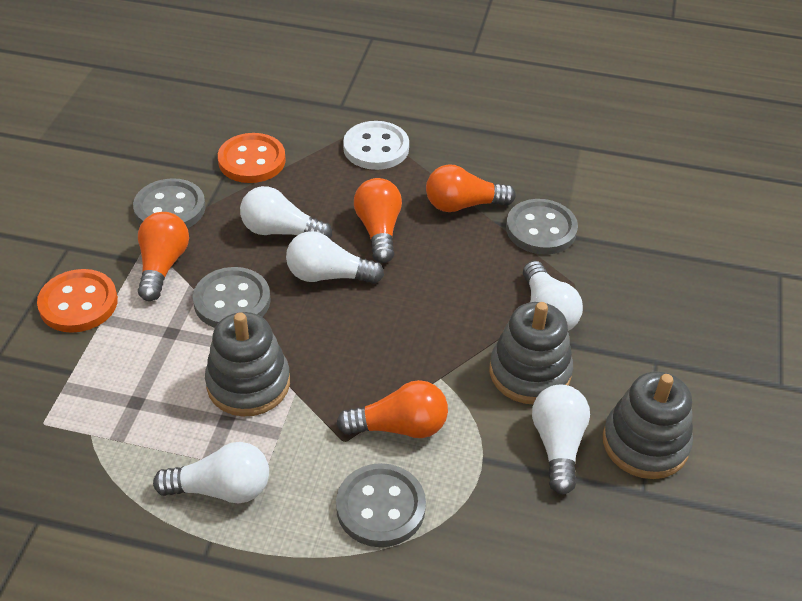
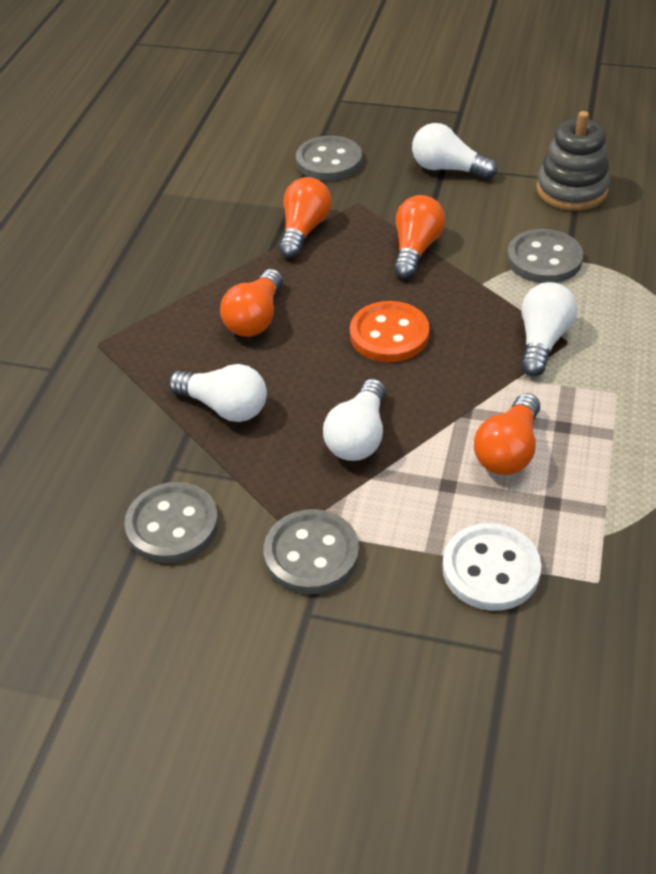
grey stacking toy: [205,312,290,417] [489,302,573,404] [603,371,693,479] = 3 -> [536,111,610,211] = 1
orange button: [37,269,118,333] [218,133,286,183] = 2 -> [350,301,429,362] = 1
white light bulb: [153,442,269,503] [240,186,332,239] [286,231,384,284] [523,261,583,331] [532,385,590,495] = 5 -> [169,364,267,422] [323,379,386,461] [412,123,497,179] [521,282,577,376] = 4

